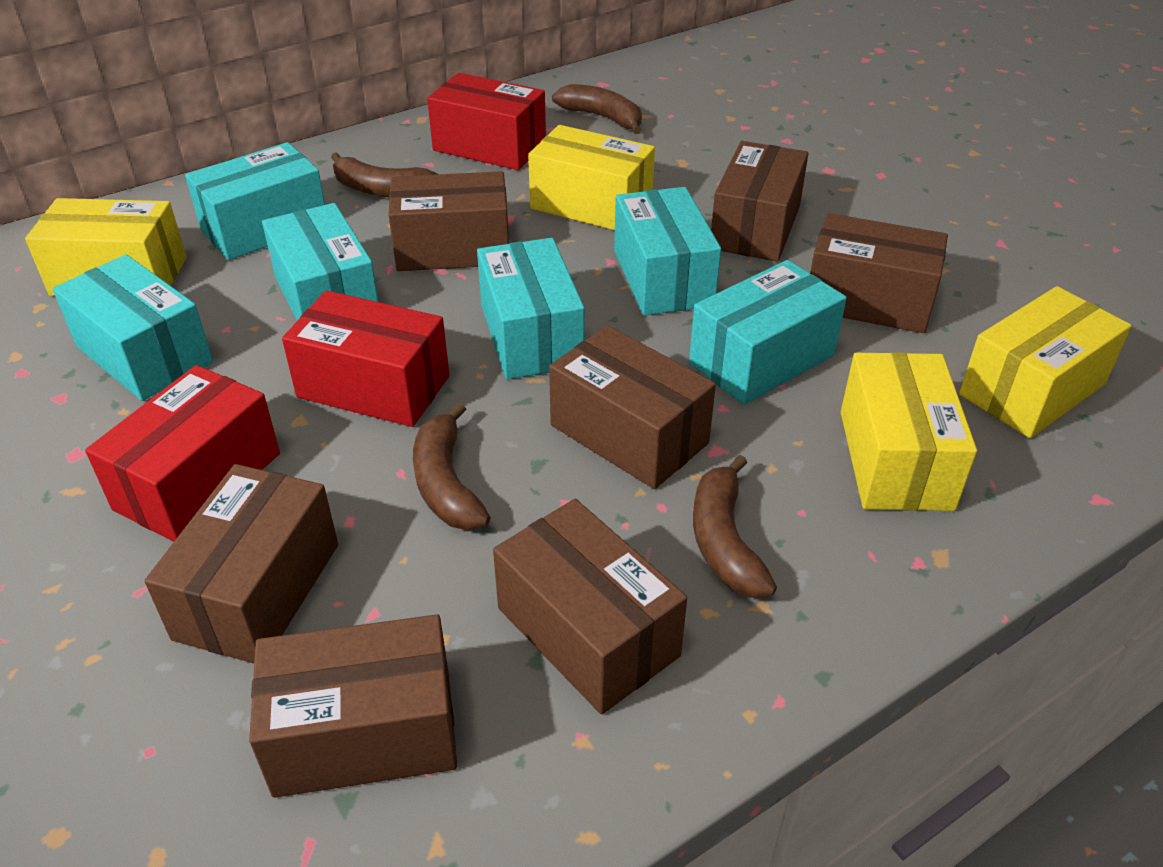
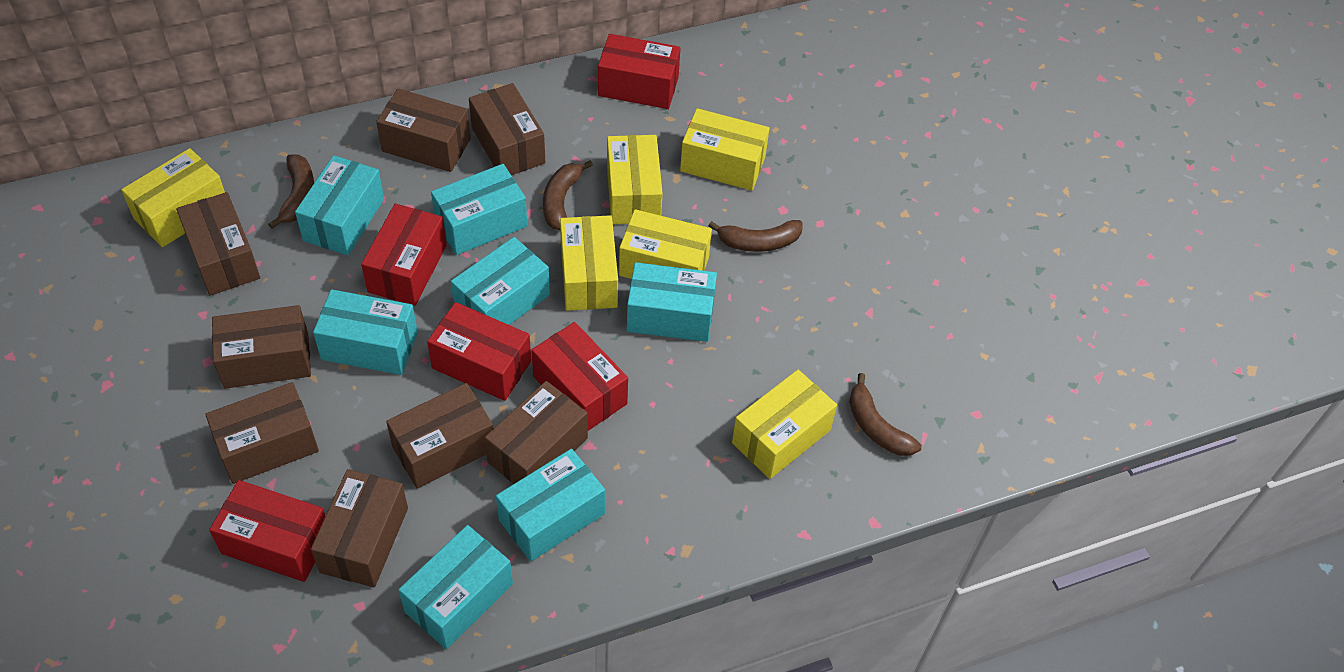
brown box: [144,464,338,663] [249,614,457,798] [389,171,509,271] [493,499,687,714] [549,325,716,489] [711,141,808,262] [810,213,948,333] = 7 -> [176,192,260,296] [205,382,319,484] [212,305,311,389] [311,469,408,588] [376,89,471,172] [386,383,493,489] [469,83,545,175] [485,381,588,484] = 8
red box: [85,365,280,542] [282,290,449,427] [427,73,546,170] = 3 -> [209,480,325,582] [361,204,447,306] [427,302,531,401] [531,322,628,431] [598,34,680,109] = 5
turquoise box: [52,255,213,401] [185,142,325,260] [262,203,379,321] [477,238,585,379] [614,187,721,316] [689,260,847,405] = 6 -> [295,155,384,255] [313,289,418,375] [398,525,513,649] [431,164,528,255] [451,237,550,325] [496,449,605,562] [627,262,717,342] = 7
yellow box: [25,198,187,296] [528,125,655,230] [841,352,977,511] [959,286,1132,438] = 4 -> [121,148,225,247] [560,215,618,311] [607,135,663,224] [619,209,712,279] [680,108,770,191] [732,370,837,479] = 6

